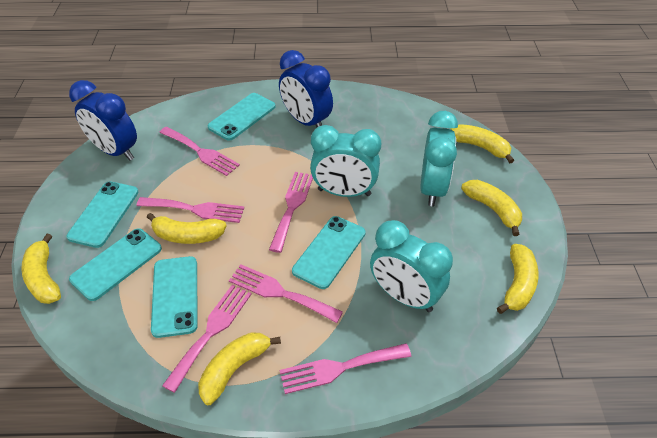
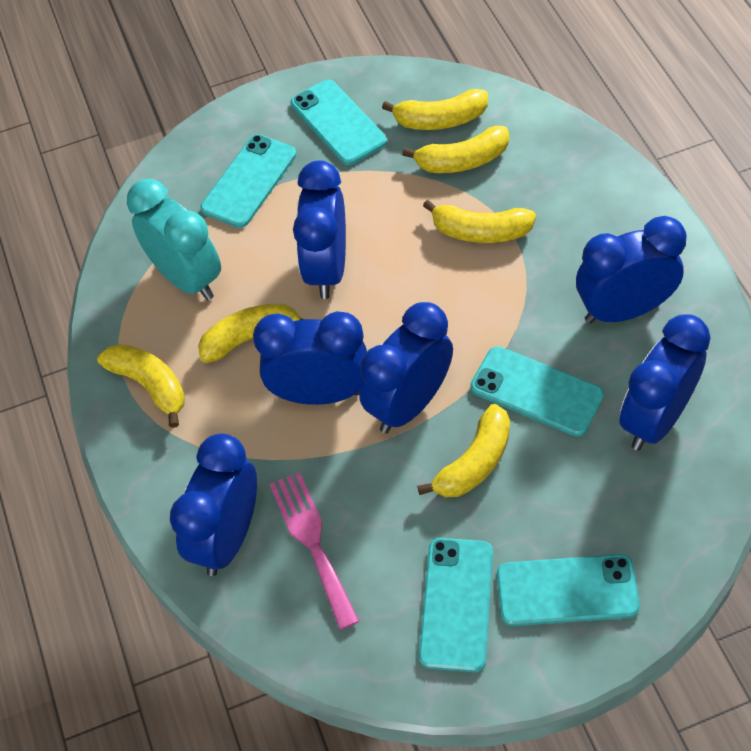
blue clock: [69,80,137,161] [279,50,333,127] = 2 -> [170,434,257,576] [253,311,367,405] [293,160,346,299] [359,302,453,433] [576,216,687,323] [619,314,711,450] = 6
pink fork: [136,197,244,223] [159,126,240,176] [162,285,252,393] [229,264,343,323] [269,172,313,253] [280,343,412,394] = 6 -> [270,472,359,630] = 1
turquoise clock: [310,125,381,197] [370,220,453,312] [420,111,458,206] = 3 -> [127,179,221,300] = 1

